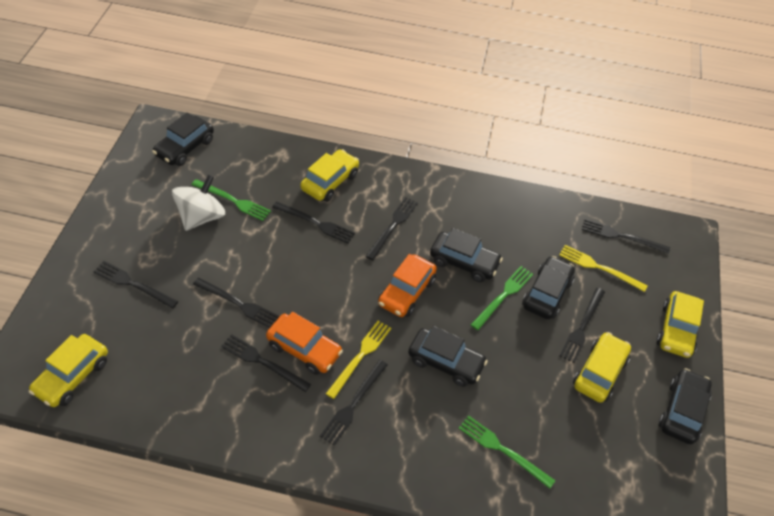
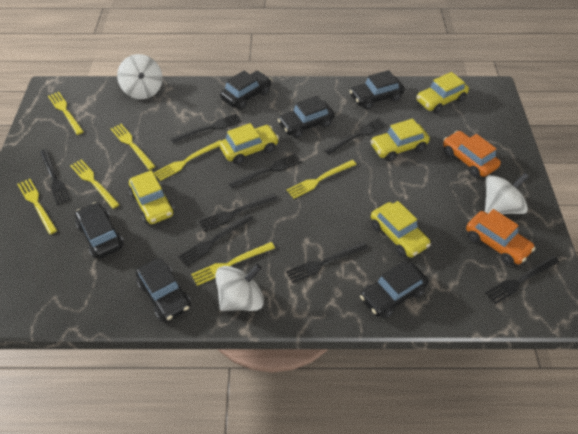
black car: [152,113,214,166] [408,326,488,387] [430,228,503,282] [522,256,575,319] [659,368,712,444] = 5 -> [75,202,124,259] [136,258,191,322] [220,71,272,109] [278,96,335,138] [350,70,405,110] [360,260,429,318] = 6
green fork: [191,179,271,221] [459,415,556,489] [471,266,533,330] = 3 -> none = 0
white spinning top: [172,175,225,231] = 1 -> [117,54,162,99] [215,264,264,311] [485,173,529,214] = 3
yellow car: [29,334,108,407] [300,149,359,202] [573,332,631,403] [657,291,704,358] = 4 -> [129,170,174,224] [219,123,279,164] [370,119,430,161] [371,201,431,258] [416,72,469,114] = 5
yellow fork: [326,321,391,399] [559,245,648,292] = 2 -> [17,178,57,234] [48,92,84,135] [70,159,120,209] [111,124,155,170] [154,140,220,181] [191,242,275,286] [287,160,357,199] = 7

